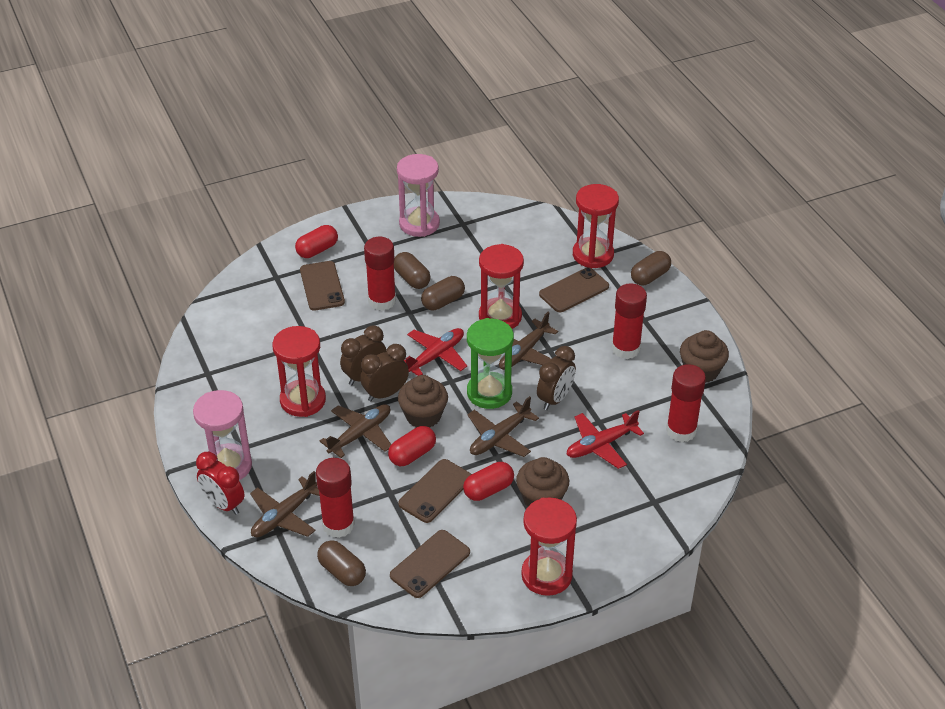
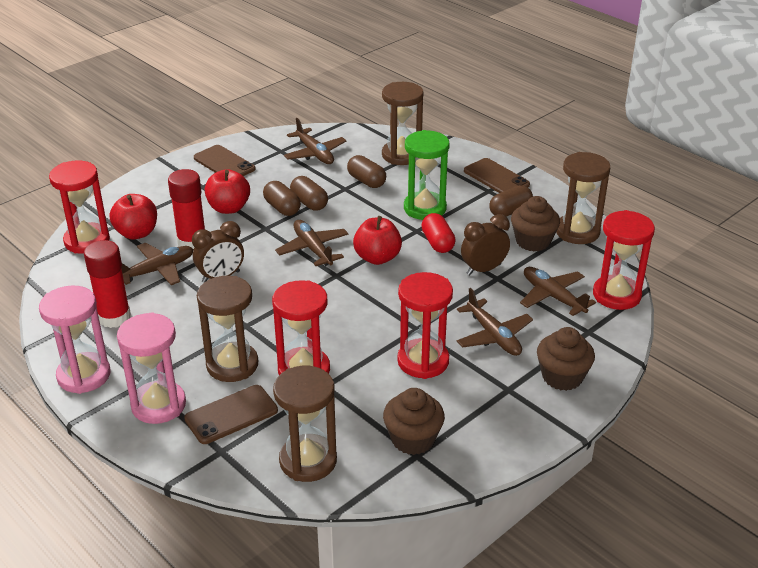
brown clock: [340,325,387,385] [360,344,409,401] [537,346,576,410] = 3 -> [192,221,244,283] [461,214,510,275] = 2
brown hourglass: none = 0 -> [197,276,258,382] [273,366,337,482] [382,82,424,165] [556,152,610,244] = 4
brown phone: [300,261,345,311] [390,530,470,598] [398,459,471,523] [539,268,609,312] = 4 -> [184,385,278,444] [194,145,256,176] [464,158,530,193] = 3
brown plane: [250,471,320,537] [319,404,391,458] [467,396,539,457] [499,312,558,370] = 4 -> [121,243,194,285] [275,220,349,266] [284,118,346,164] [457,288,533,356] [520,267,596,316] = 5
red apple: none = 0 -> [110,194,157,239] [205,169,250,214] [353,216,402,265] = 3
red capsule: [295,225,338,258] [388,426,436,466] [463,462,514,501] = 3 -> [421,213,456,253] = 1
red clock: [196,452,244,515] = 1 -> none = 0
red glue stick: [316,458,355,538] [364,237,396,311] [612,283,647,359] [666,364,706,442] = 4 -> [84,240,131,328] [168,169,205,249] = 2
red plane: [404,328,467,376] [566,410,644,469] = 2 -> none = 0

